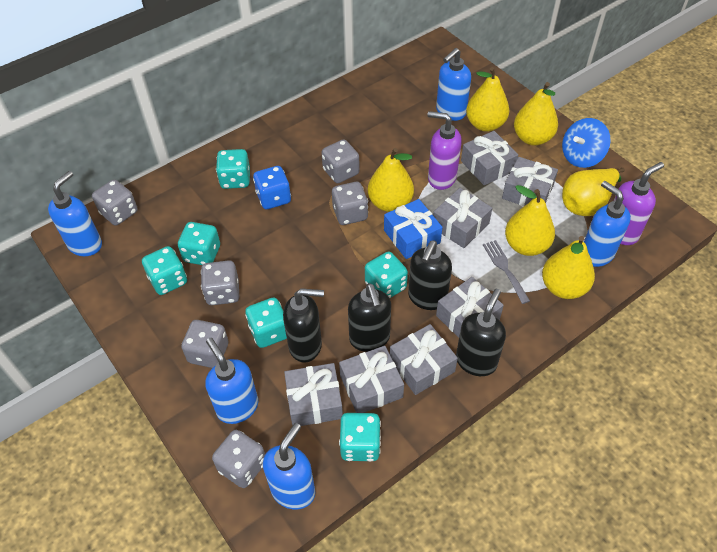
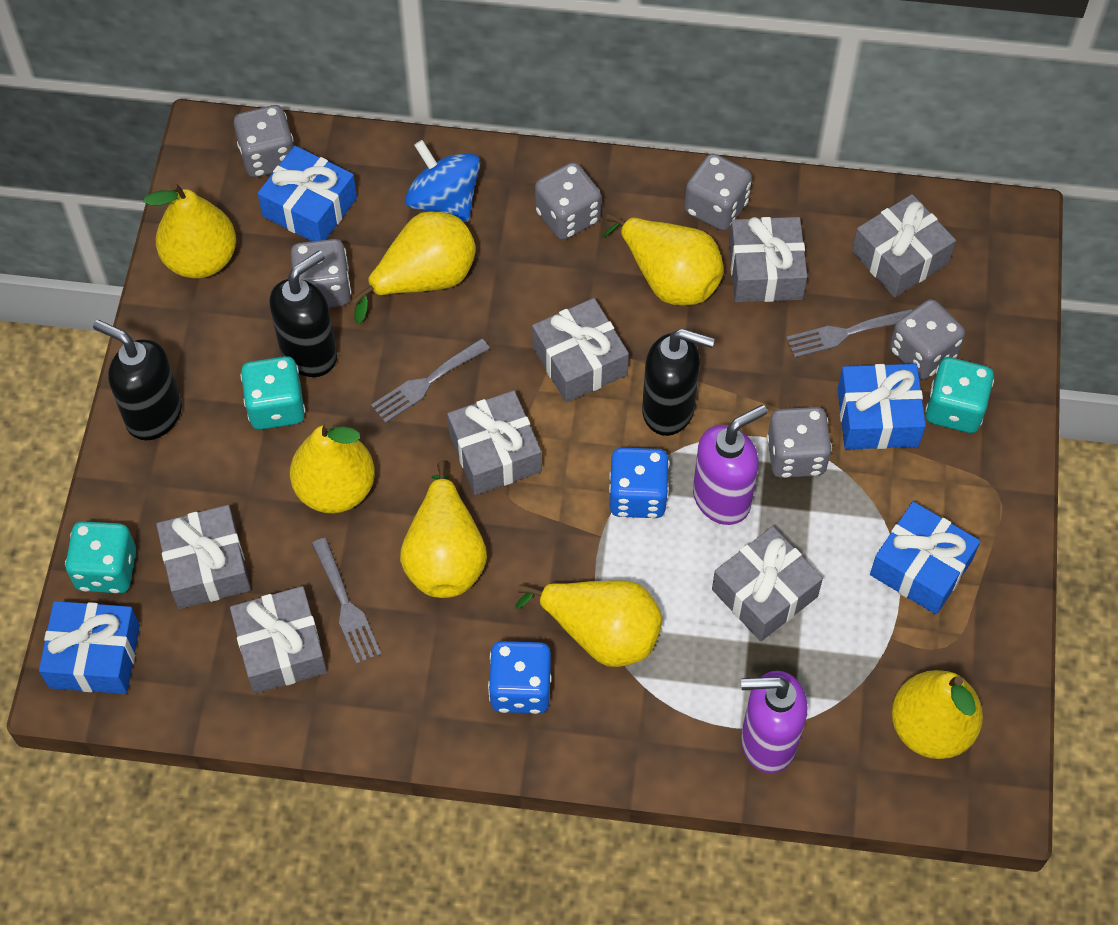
black soap dispenser: [283,288,324,363] [348,283,391,352] [408,241,452,310] [456,289,506,376] = 4 -> [93,320,182,440] [269,250,337,377] [642,329,715,436] = 3
blue dice: [253,166,291,209] = 1 -> [488,641,551,714] [609,448,669,518] = 2
blue gift: [384,199,443,259] = 1 -> [39,601,140,694] [258,146,357,241] [837,364,926,449] [870,502,980,614] = 4
blue soap dispenser: [48,171,102,256] [205,338,258,424] [263,423,315,509] [436,48,471,121] [584,181,631,267] = 5 -> none = 0
grey fork: [483,240,530,304] = 1 -> [312,538,381,664] [371,338,490,423] [786,309,912,358] = 3
turquoise dice: [142,246,187,295] [178,222,220,265] [216,149,250,189] [245,298,287,348] [339,413,381,462] [365,252,408,298] = 6 -> [65,521,136,593] [240,356,305,430] [925,357,994,433] = 3
yellow pear: [368,148,414,212] [466,67,509,132] [505,185,555,256] [514,82,558,145] [542,236,595,299] [562,168,625,216] = 6 -> [144,183,236,278] [290,421,375,513] [352,211,476,324] [400,461,487,598] [515,580,663,667] [602,213,724,306] [892,670,983,759] = 7

